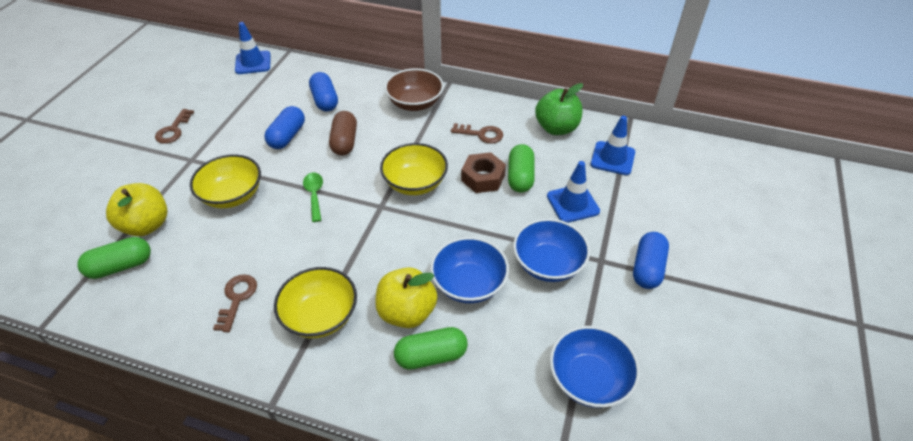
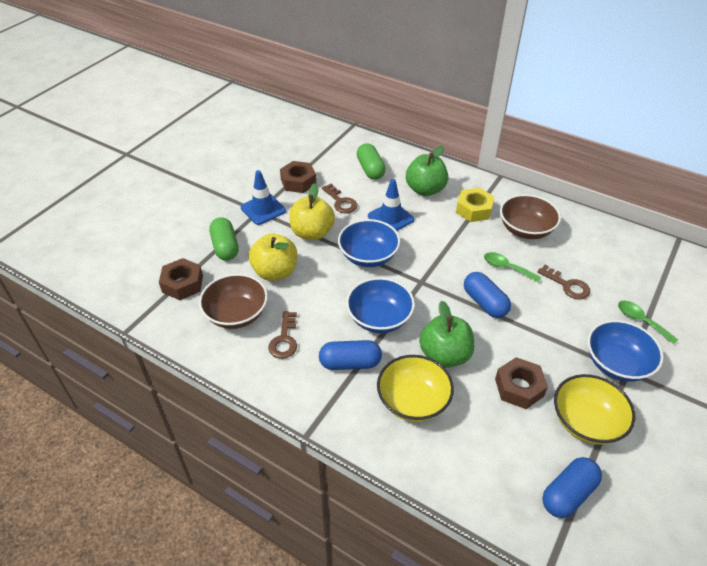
blue traffic cone: [235,22,271,74] [547,161,600,223] [591,116,635,175] = 3 -> [241,170,286,225] [368,179,414,231] = 2
brown bowl: [385,68,444,111] = 1 -> [199,274,268,329] [500,194,561,239] = 2
brown capsule: [329,111,357,155] = 1 -> none = 0
brown nut: [461,152,506,193] = 1 -> [159,258,203,300] [280,161,316,193] [495,357,548,409] = 3
green apple: [535,83,583,135] = 1 -> [406,146,448,196] [419,301,474,368] = 2
green capsule: [77,237,151,279] [394,327,468,370] [508,144,535,193] = 3 -> [210,217,239,261] [357,143,386,180] = 2
green spoon: [303,173,323,222] = 1 -> [484,252,541,282] [618,301,678,344] = 2
yellow bowl: [190,154,261,208] [274,267,357,338] [380,143,448,195] = 3 -> [377,355,454,422] [554,374,636,445] = 2
yellow nut: none = 0 -> [456,188,494,222] = 1

